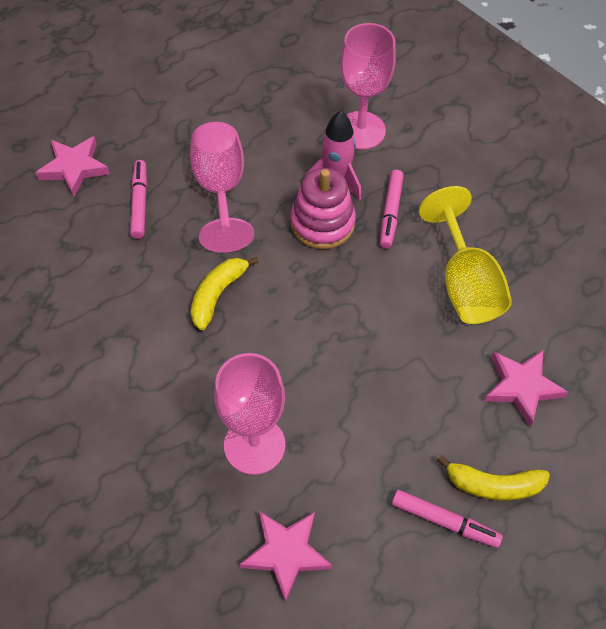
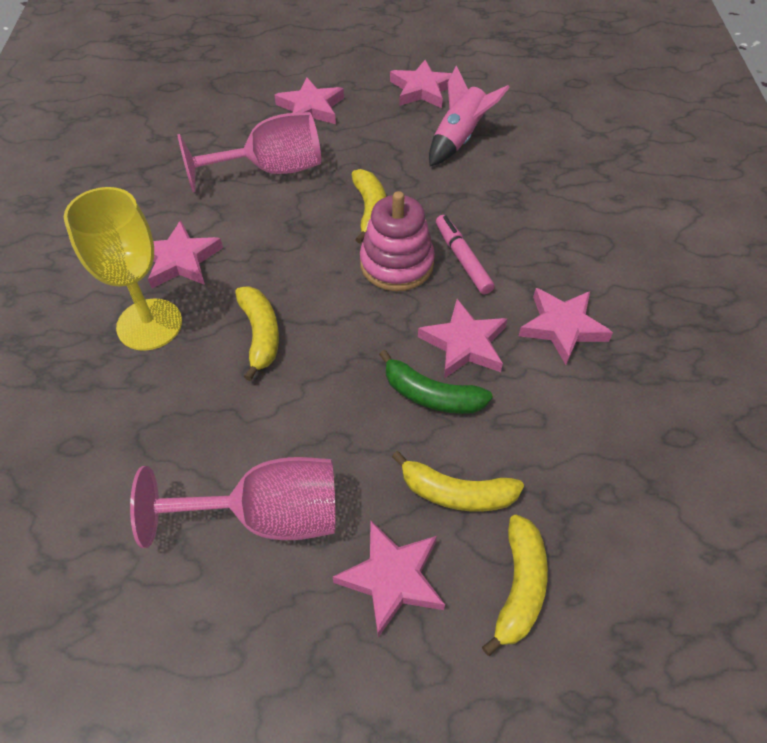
green banana: none = 0 -> [379,350,493,414] = 1
pink goblet: [190,122,254,253] [214,353,285,475] [340,23,396,150] = 3 -> [130,457,336,548] [177,112,321,192] = 2
pink marker: [130,160,147,239] [380,170,404,248] [392,490,503,548] = 3 -> [436,215,495,294] = 1
pink star: [36,136,110,197] [240,511,332,603] [484,350,568,427] = 3 -> [148,220,223,288] [275,78,344,124] [333,521,445,637] [390,60,452,108] [418,299,508,378] [519,288,613,365] = 6
yellow banana: [191,257,259,330] [437,455,550,501] = 2 -> [235,286,279,381] [351,169,386,244] [392,451,524,512] [482,515,548,656] = 4

